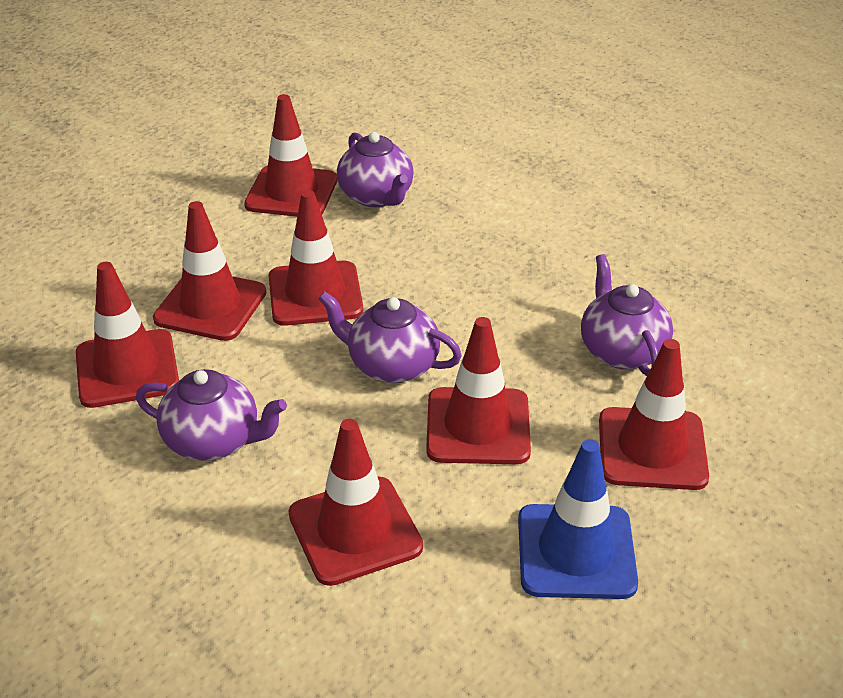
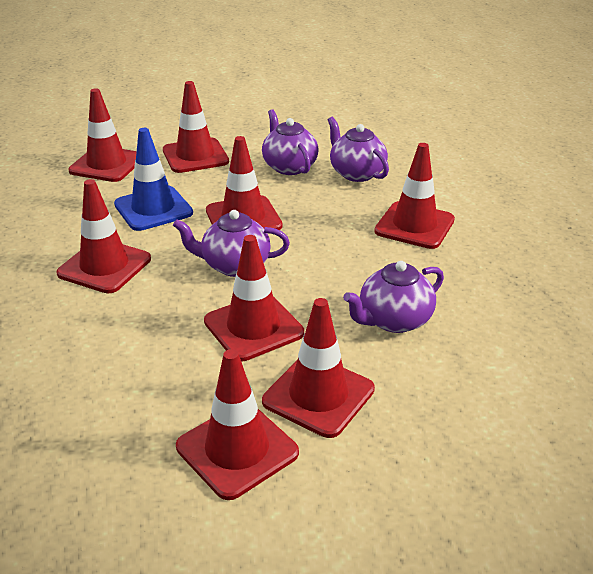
red traffic cone: [76,262,179,408] [153,201,266,341] [244,94,338,217] [269,190,363,326] [289,419,423,586] [426,317,531,464] [599,339,709,490] = 7 -> [56,179,151,293] [68,88,137,182] [163,81,229,173] [176,349,299,500] [204,235,304,361] [206,136,283,230] [262,298,375,438] [374,143,455,249] = 8

